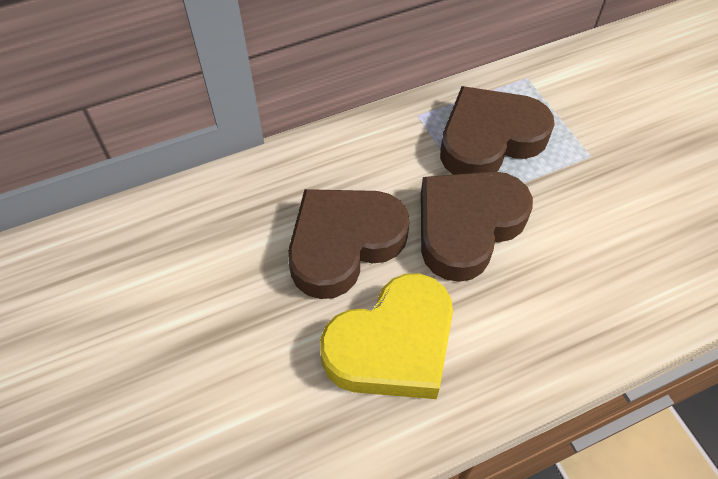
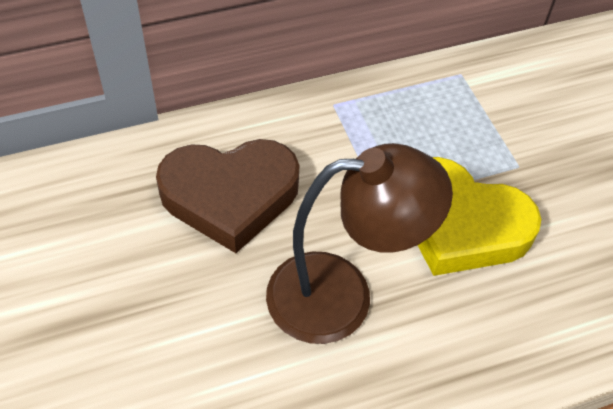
brown heart: [288,189,410,299] [421,171,533,282] [440,86,555,175] = 3 -> [156,139,300,253] = 1
brown lamp: none = 0 -> [266,143,453,344] = 1

